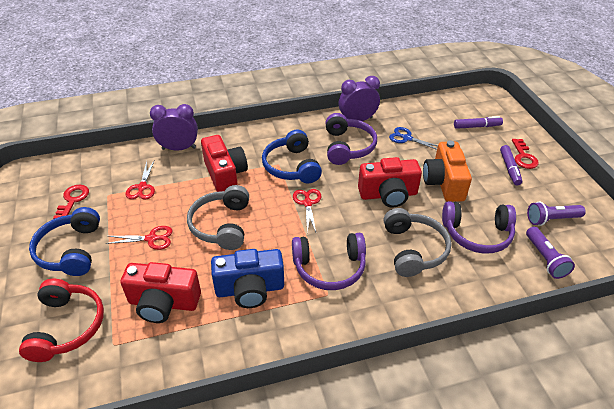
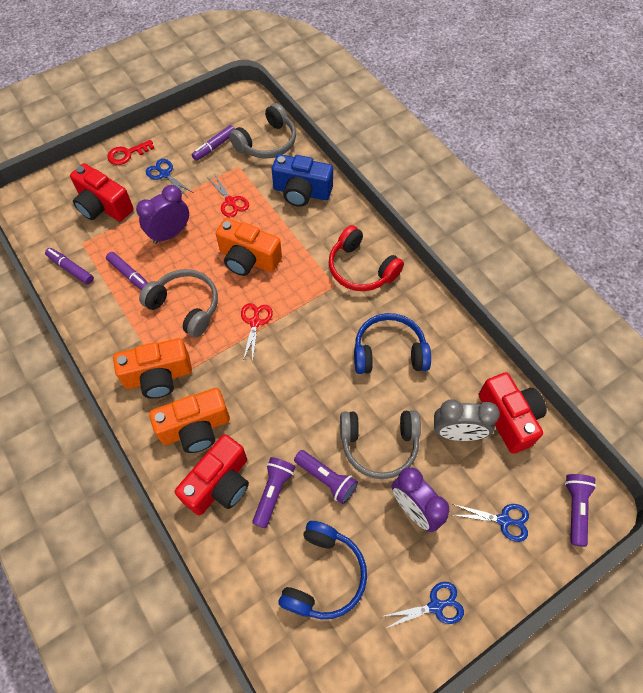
blue scissors: [389,127,438,150] = 1 -> [146,159,193,197] [384,582,464,628] [453,504,529,542] = 3
grey clock: none = 0 -> [434,399,500,441] = 1
grey headphones: [187,185,249,250] [384,208,452,277] = 2 -> [139,269,218,338] [229,103,296,159] [340,410,421,479] = 3
orange camera: [423,141,472,202] = 1 -> [113,338,192,399] [149,388,230,453] [216,218,282,276] = 3
purple flashlight: [526,227,575,279] [527,202,586,226] = 2 -> [252,457,295,528] [294,450,358,504] [565,474,597,547] = 3
purple headphones: [292,233,366,290] [326,113,377,165] [442,201,516,254] = 3 -> none = 0
purple marker: [454,116,503,129] [500,145,522,186] = 2 -> [45,248,94,285] [106,252,148,290] [192,125,235,161] = 3
red key: [53,185,89,219] [512,139,539,169] = 2 -> [107,140,154,165] = 1
red scissors: [106,226,173,250] [125,160,155,199] [293,189,321,232] = 3 -> [207,175,249,217] [241,303,273,363] = 2

